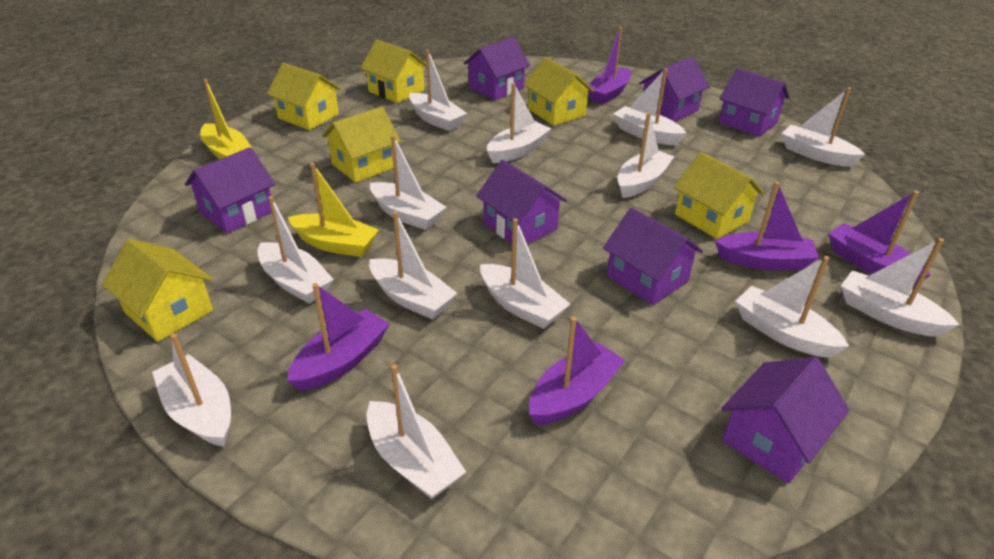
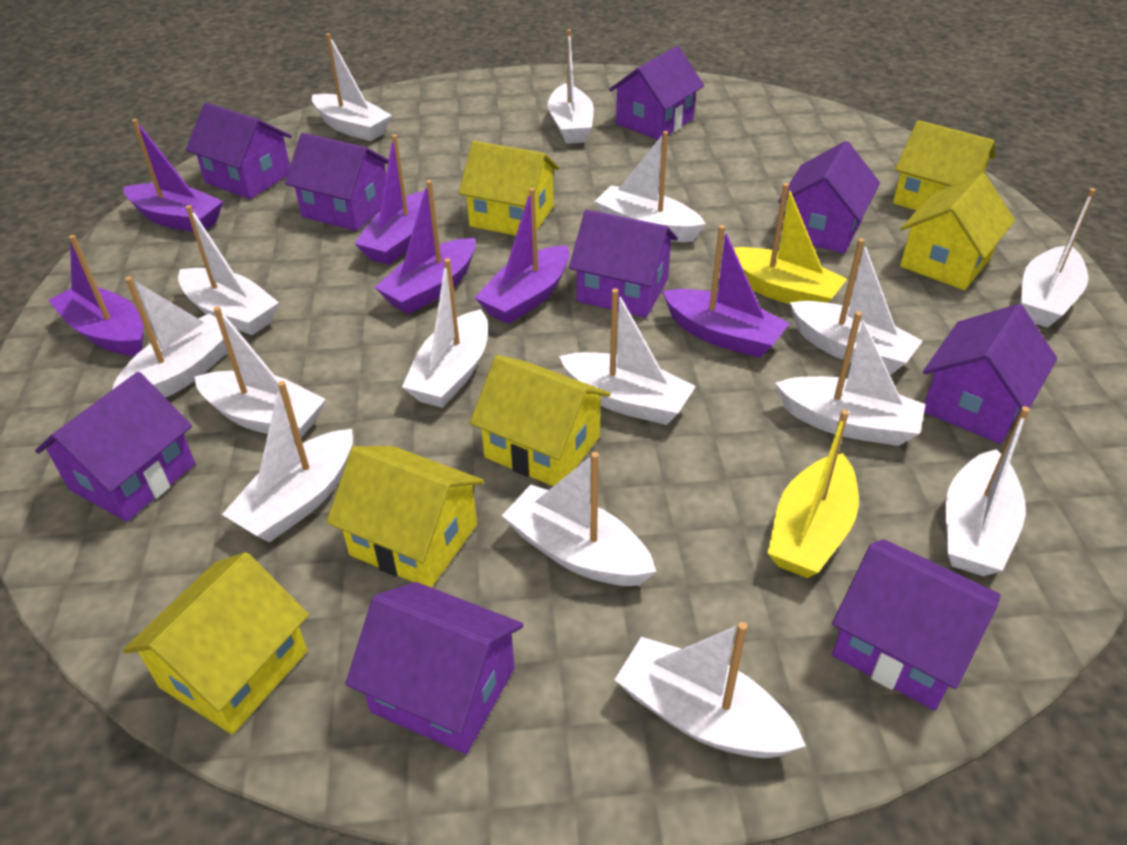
purple boat: [287,283,390,391] [529,317,625,425] [588,27,631,104] [715,181,819,270] [828,191,931,286] = 5 -> [48,235,144,356] [123,119,223,232] [354,134,435,265] [374,180,476,314] [475,188,570,324] [662,225,790,358] = 6
purple house: [185,147,275,233] [463,37,530,100] [476,160,567,244] [603,207,703,305] [639,57,710,122] [719,68,790,137] [721,357,849,484] = 7 -> [35,372,195,522] [186,102,292,199] [285,133,389,231] [345,582,524,754] [569,210,678,318] [609,46,704,140] [778,141,880,253] [832,539,1001,711] [923,304,1057,444] = 9
white boat: [152,333,231,447] [257,196,334,304] [366,364,466,499] [369,211,458,319] [370,135,447,230] [409,49,467,131] [480,218,570,329] [487,83,551,163] [613,68,686,145] [617,112,675,198] [735,256,849,358] [781,87,865,167] [841,238,959,337] = 13 -> [113,276,236,398] [178,205,279,335] [194,306,326,438] [222,381,353,543] [312,33,392,141] [402,258,488,408] [502,452,656,586] [548,29,594,144] [559,288,696,425] [595,131,706,242] [615,622,806,758] [775,311,926,446] [790,238,923,375] [946,406,1030,576] [1020,188,1096,328] = 15

